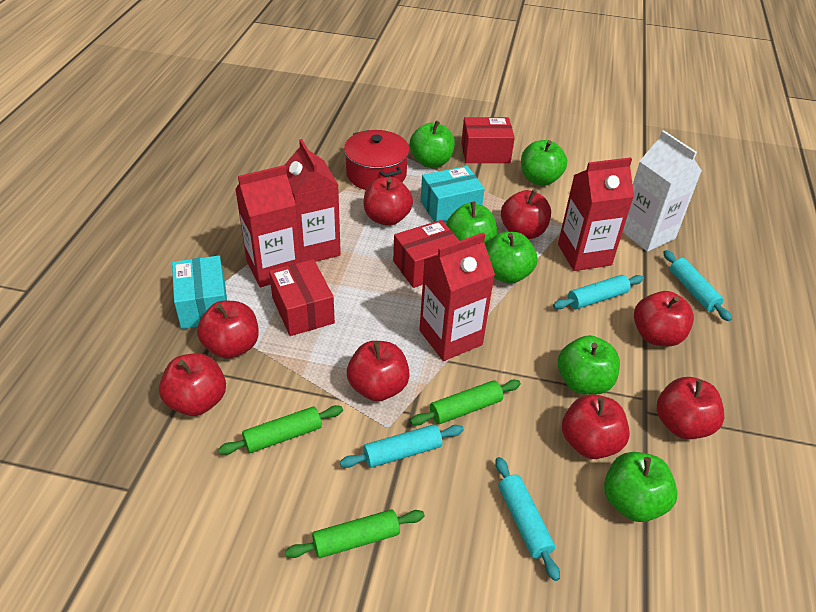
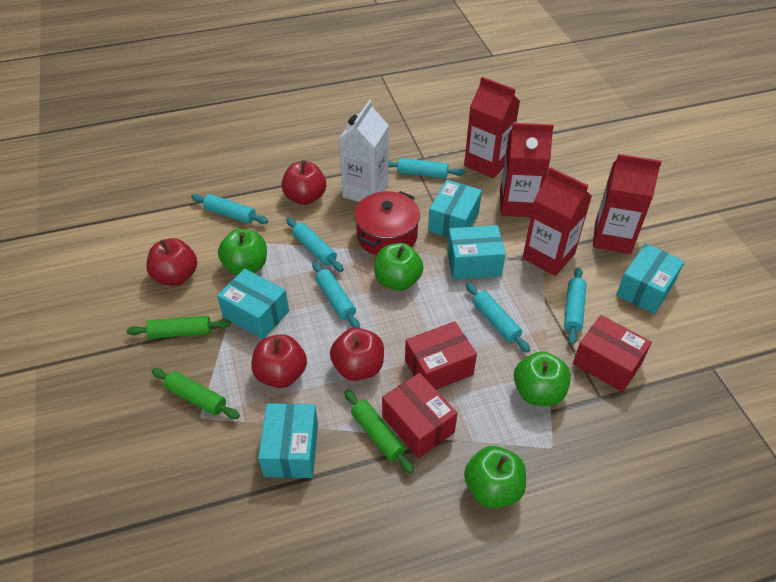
green apple: [410,121,455,168] [446,202,497,247] [486,232,538,284] [521,140,567,186] [558,335,620,395] [604,452,678,522] = 6 -> [218,229,267,275] [374,243,424,291] [464,446,526,508] [514,351,571,406] = 4
red apple: [159,353,226,416] [197,301,259,359] [347,341,410,401] [364,177,413,226] [501,190,551,239] [562,394,630,459] [634,291,694,347] [657,377,724,439] = 8 -> [146,238,197,286] [252,334,307,388] [281,160,326,205] [330,328,384,381] = 4
turquoise box: [172,256,227,329] [421,166,485,223] = 2 -> [217,269,289,339] [258,403,318,478] [428,180,482,238] [447,225,506,279] [616,243,685,314] = 5
turquoise rolling pin: [340,425,464,468] [495,457,560,581] [553,275,644,309] [663,250,732,321] = 4 -> [191,194,268,224] [286,218,344,272] [312,261,360,328] [388,158,465,178] [466,283,530,353] [564,267,586,345] = 6

